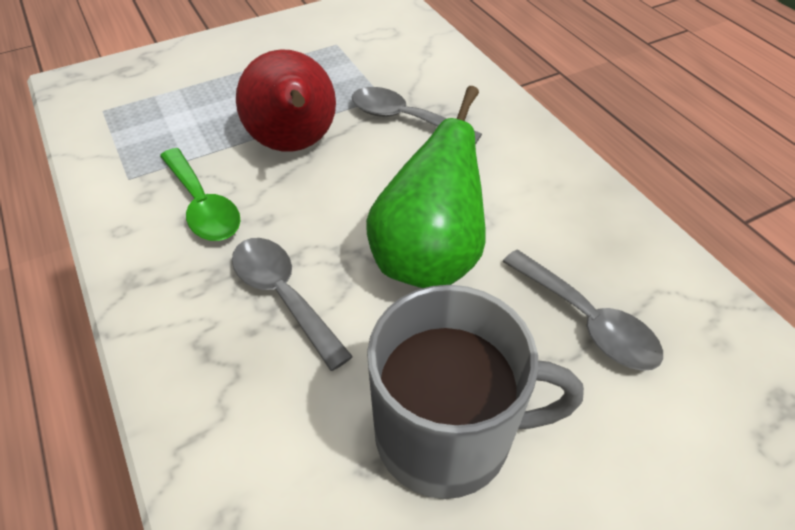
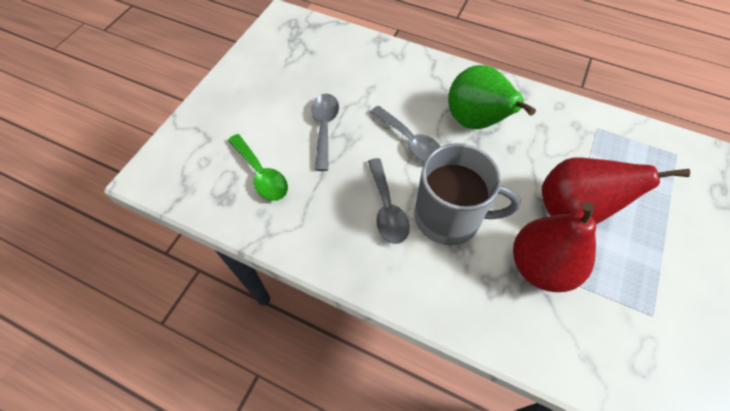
red pear: [236,49,336,152] = 1 -> [513,202,596,292] [542,158,690,224] = 2

